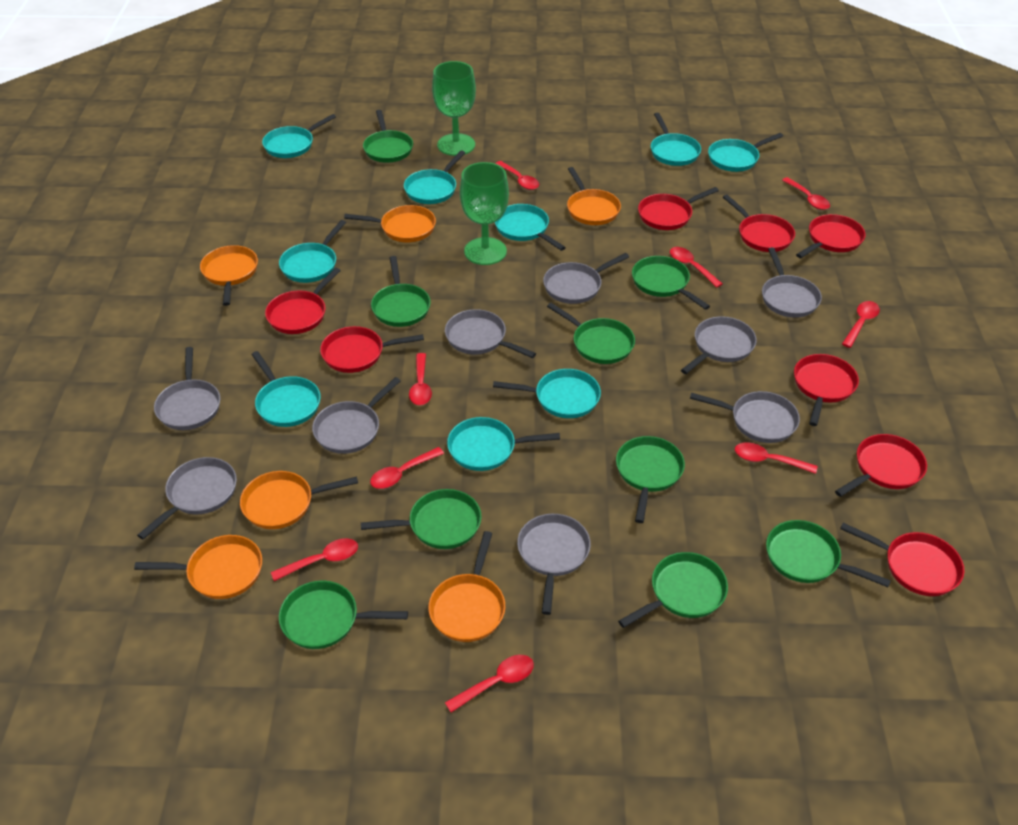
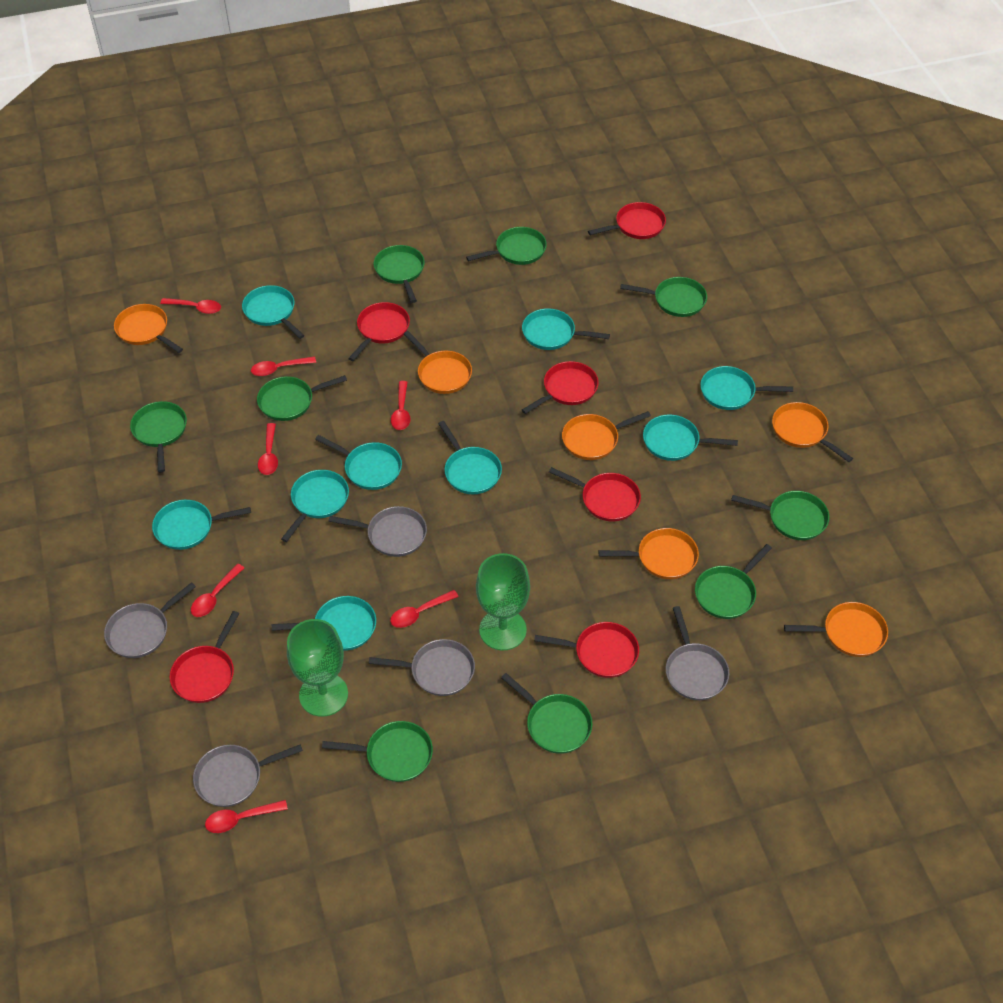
grey pan: [137,457,237,539] [154,347,220,430] [312,377,401,454] [445,309,536,358] [517,514,591,615] [543,253,629,304] [681,316,757,374] [690,391,800,443] [762,247,822,318] = 9 -> [104,582,196,658] [193,744,303,807] [328,506,427,557] [369,639,475,696] [666,606,729,700] = 5
red pan: [265,268,341,334] [320,326,424,373] [638,187,719,230] [723,194,795,252] [794,354,859,426] [796,214,865,258] [835,434,927,497] [840,523,964,596] = 8 -> [170,611,240,703] [348,302,410,361] [522,361,599,414] [534,622,639,678] [549,467,641,521] [588,202,666,239] = 6
red spoon: [271,538,358,581] [370,447,444,489] [409,353,432,405] [445,655,534,713] [495,161,539,190] [670,247,722,288] [735,442,817,474] [782,177,830,210] [842,301,880,348] = 9 -> [160,298,221,314] [191,564,244,617] [205,800,288,833] [251,356,316,376] [258,423,278,475] [390,590,459,628] [391,381,411,430] = 7

